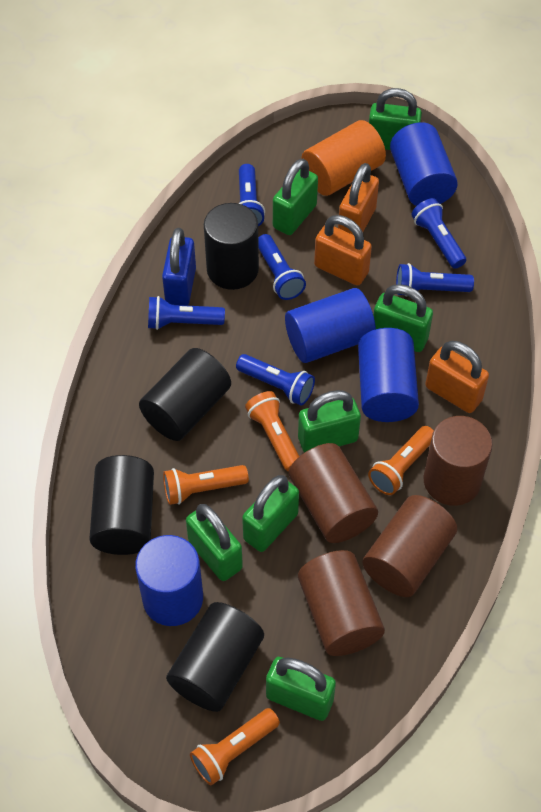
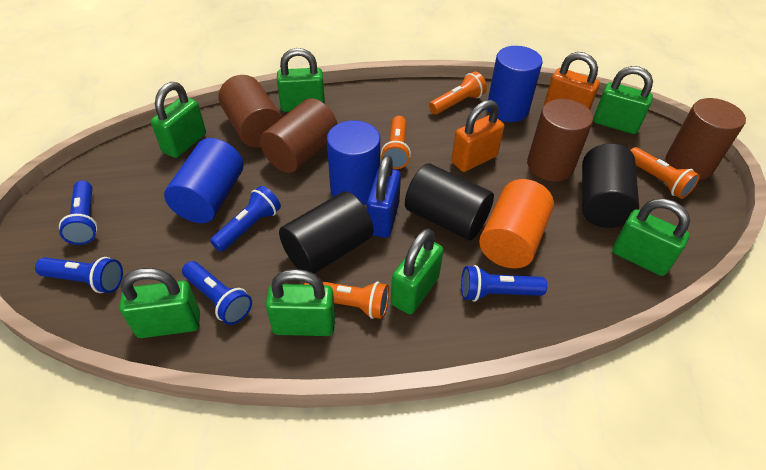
black cylinder: [89,455,154,555] [139,348,231,441] [166,602,264,712] [204,203,259,290] = 4 -> [279,191,373,274] [405,163,494,240] [582,143,639,228] = 3
blue cylinder: [135,535,203,626] [285,288,376,363] [358,328,419,422] [390,122,458,206] = 4 -> [164,138,244,223] [327,120,380,205] [488,46,543,122] = 3
blue flashlight: [148,296,225,330] [236,354,315,406] [238,164,265,226] [258,234,306,300] [396,263,474,297] [411,198,466,269] = 6 -> [35,257,123,293] [59,180,98,245] [182,261,252,325] [210,186,281,252] [461,265,547,302] = 5
orange padlock: [314,215,372,286] [338,163,379,235] [425,341,489,413] = 3 -> [451,100,504,172] [544,52,600,110] = 2

